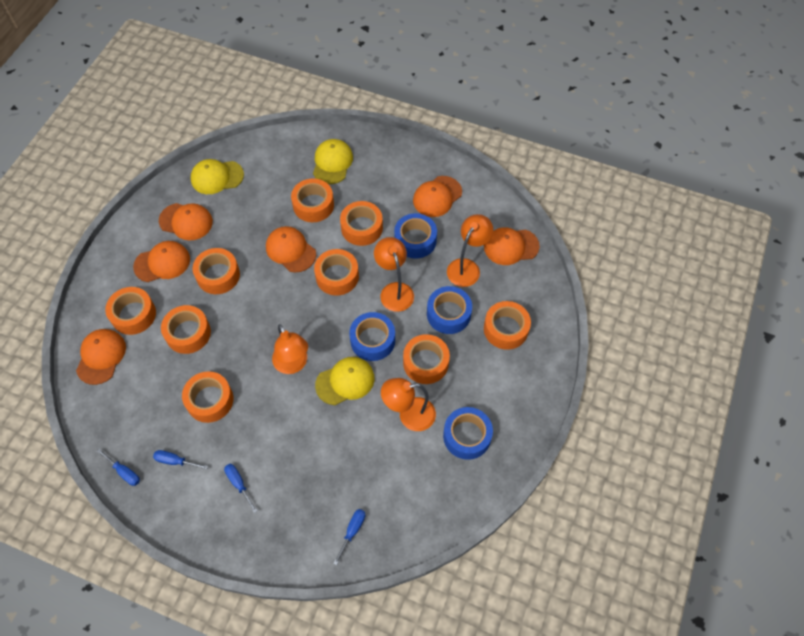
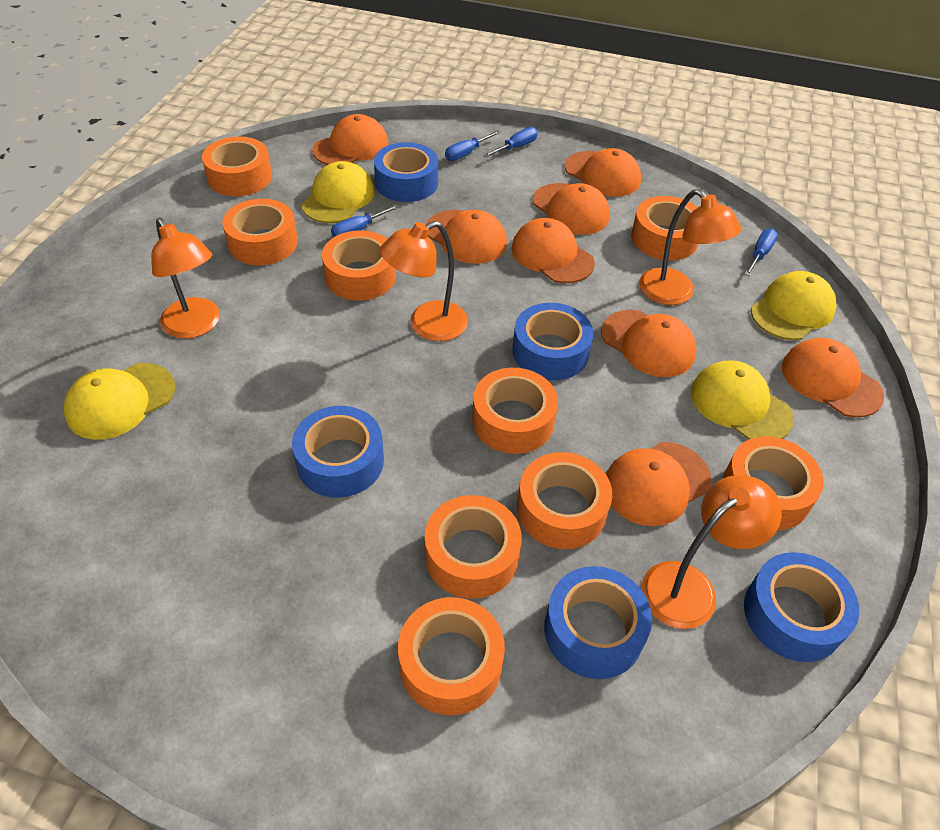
blue tape: [349,312,395,361] [394,213,437,259] [427,286,472,334] [443,407,493,460] = 4 -> [292,406,384,498] [374,142,438,202] [512,303,593,380] [544,566,652,679] [744,552,859,662] = 5
orange cap: [76,329,126,385] [133,241,190,282] [159,203,213,240] [266,226,316,272] [413,176,462,217] [484,227,540,265] = 6 -> [312,114,388,165] [426,210,507,264] [511,218,595,283] [533,183,610,235] [565,148,641,197] [601,310,696,377] [606,442,711,526] [782,338,884,418] = 8
yellow cap: [191,159,244,194] [313,139,353,184] [315,357,375,405] = 3 -> [64,363,175,440] [302,161,375,223] [691,360,794,440] [751,271,837,340] = 4

